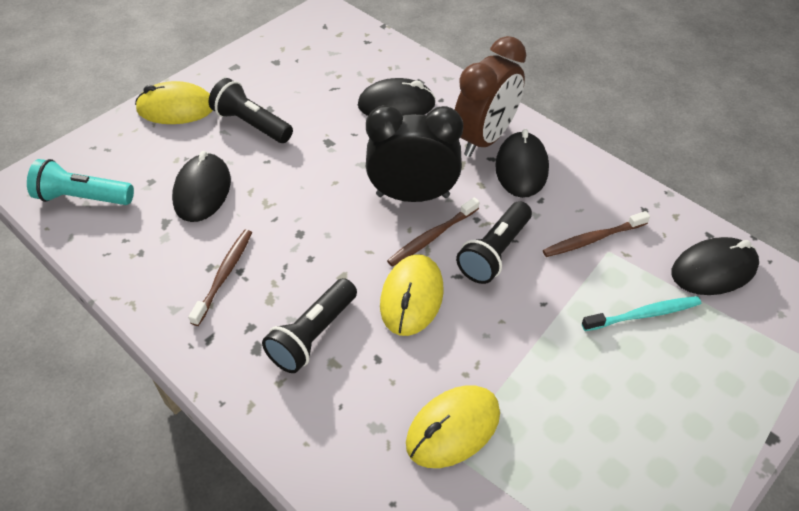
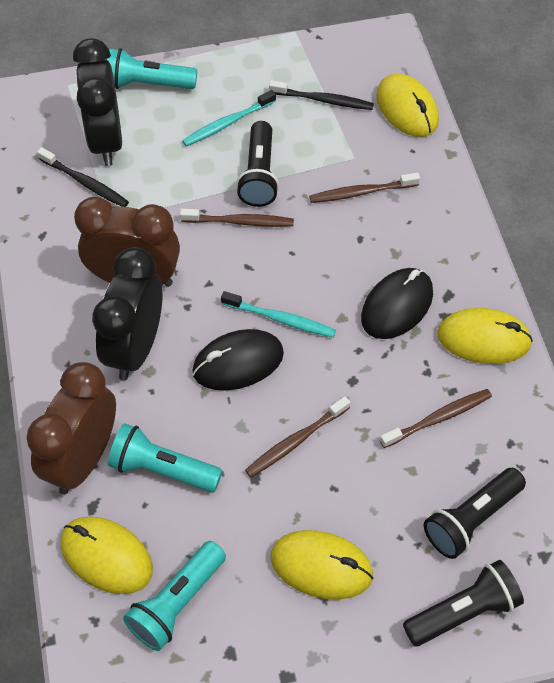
black clock: [366,105,463,202] = 1 -> [73,38,122,166] [92,247,162,380] = 2
black mouse: [172,151,231,222] [358,78,436,116] [495,129,549,198] [672,237,759,295] = 4 -> [192,329,284,390] [361,268,433,339] = 2
black toothbrush: none = 0 -> [37,147,129,207] [269,80,374,110] = 2
brown clock: [455,36,526,157] = 1 -> [26,362,116,494] [74,197,180,287] = 2
brown toothbrush: [188,230,252,326] [387,197,479,267] [543,211,650,257] = 3 -> [180,209,294,227] [245,396,350,477] [309,173,420,203] [380,389,492,448] = 4
turquoise flashlight: [27,159,134,205] = 1 -> [107,48,197,89] [108,423,222,492] [123,541,226,651] = 3
turquoise toothbrush: [582,296,701,331] = 1 -> [182,90,276,146] [221,291,336,338] = 2
yellow mouse: [135,81,213,124] [380,254,444,336] [406,385,500,468] = 3 -> [60,516,153,594] [271,530,373,600] [376,74,439,137] [437,308,533,364] = 4

